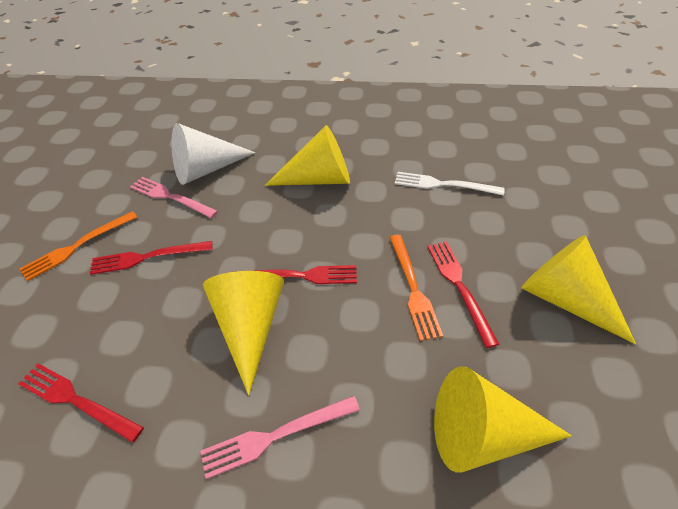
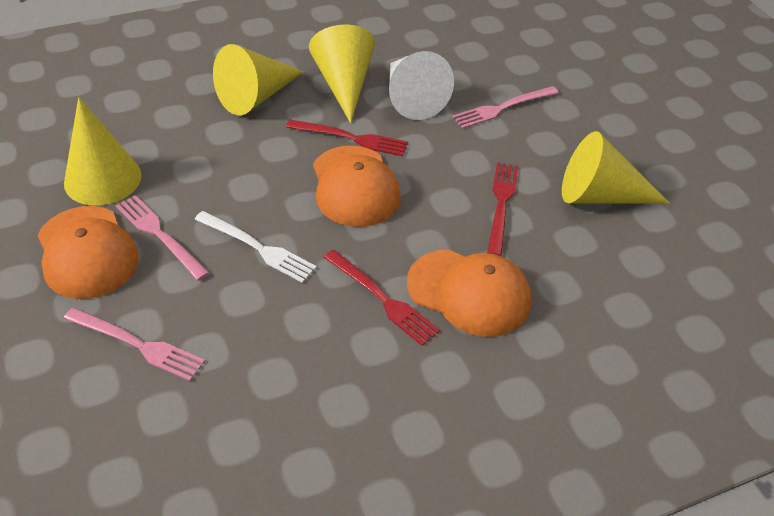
orange cap: none = 0 -> [38,206,139,299] [313,146,401,227] [407,249,531,337] = 3
orange fork: [20,211,137,281] [389,235,443,341] = 2 -> none = 0
pink fork: [130,177,218,218] [201,396,360,479] = 2 -> [64,307,205,381] [116,195,209,281] [452,86,559,129] = 3
red fork: [18,363,144,443] [89,241,213,275] [233,265,357,284] [427,241,499,348] = 4 -> [286,119,408,156] [324,250,440,346] [487,162,518,256] = 3

